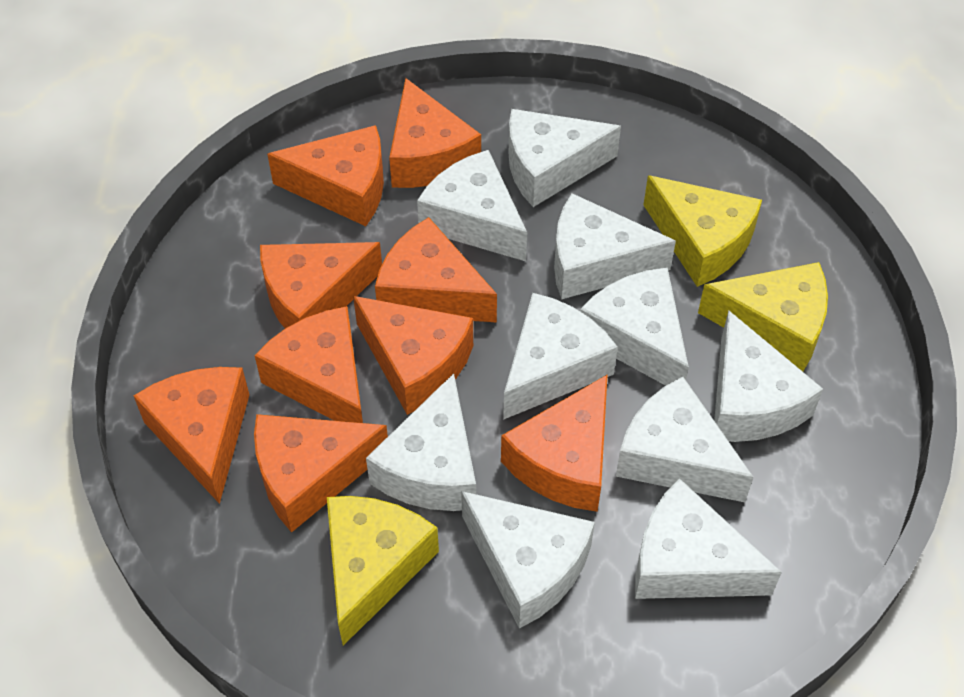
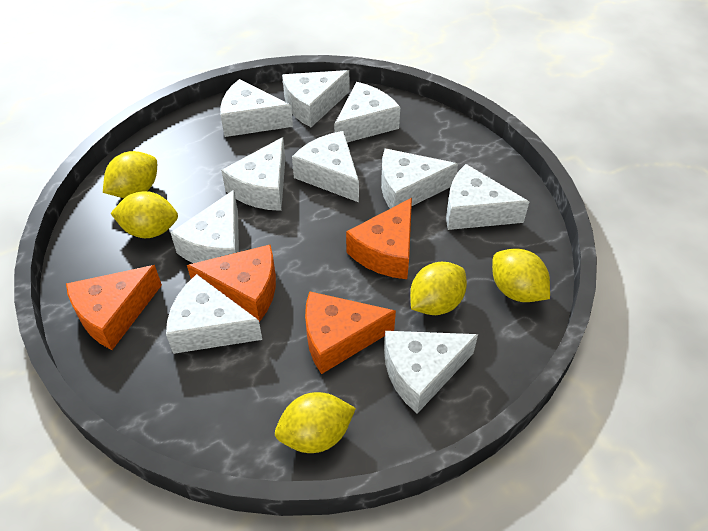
orange cheese: [134,367,249,504] [254,306,363,423] [254,414,388,533] [260,242,382,328] [267,125,384,226] [353,296,473,415] [375,217,497,322] [389,78,481,188] [501,374,608,512] = 9 -> [66,265,162,350] [187,244,276,322] [305,291,396,374] [346,198,412,279] = 4
yellow cheese: [327,496,439,646] [644,175,762,287] [698,262,828,372] = 3 -> none = 0
yellow lemon: none = 0 -> [103,151,157,198] [110,191,178,238] [275,392,356,453] [410,262,467,315] [492,249,550,302] = 5

